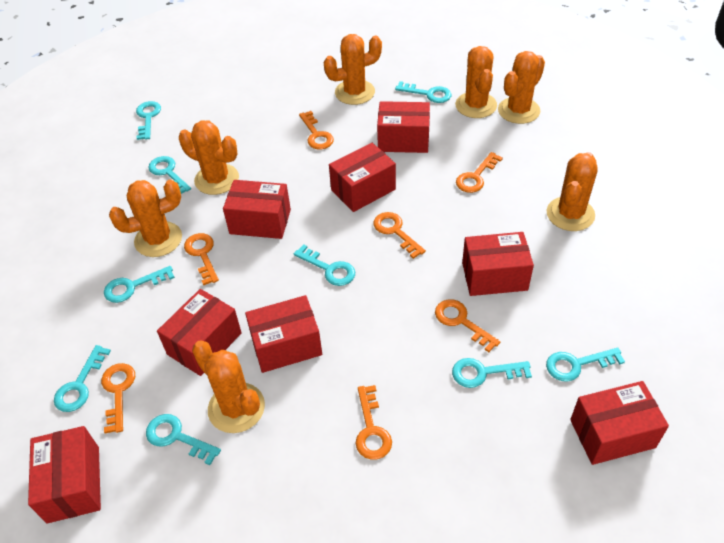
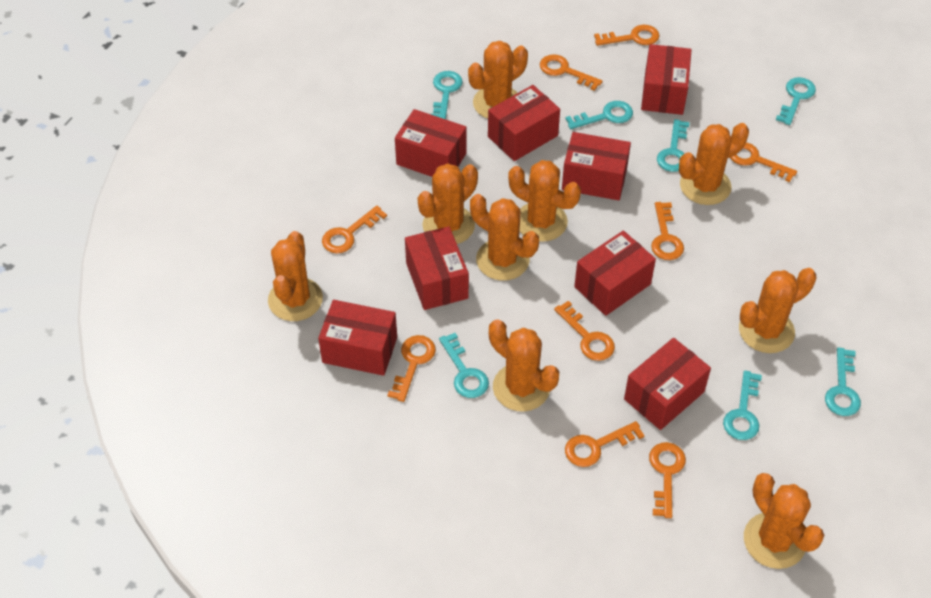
orange cactus: [109,180,182,257] [179,120,239,195] [192,340,265,433] [324,34,382,105] [455,46,497,118] [498,51,545,124] [546,152,598,231] = 7 -> [268,231,323,321] [418,163,478,244] [468,41,528,119] [470,194,539,281] [489,319,559,412] [508,160,581,242] [679,123,749,205] [739,268,816,353] [744,473,824,569] = 9
orange key: [101,363,135,434] [184,233,219,286] [299,111,334,149] [356,385,392,460] [373,212,426,259] [435,299,501,352] [456,152,503,193] = 7 -> [322,206,387,253] [387,335,436,402] [540,54,603,91] [554,301,615,361] [565,421,645,467] [594,25,659,46] [649,442,686,518] [651,202,684,260] [730,142,797,182] = 9
turquoise key: [54,345,111,412] [104,266,175,303] [136,101,161,140] [146,414,221,465] [148,156,191,194] [294,244,355,286] [395,81,452,103] [452,358,532,388] [546,347,625,381] = 9 -> [431,71,463,119] [439,333,489,398] [566,101,633,129] [657,119,690,172] [723,370,762,440] [776,77,816,125] [825,348,861,416] = 7

